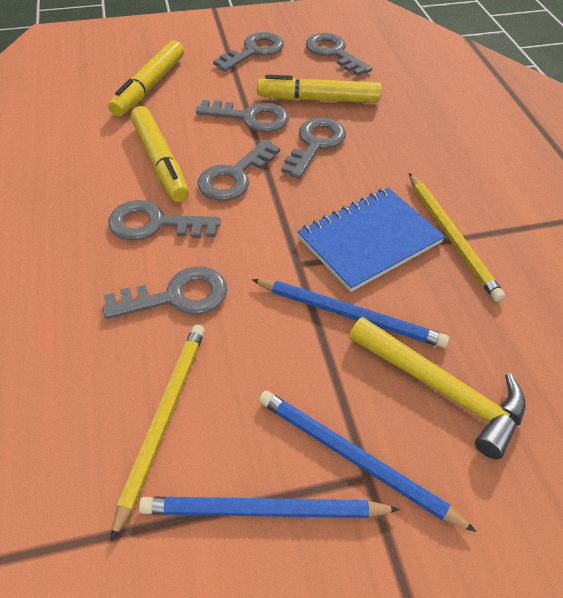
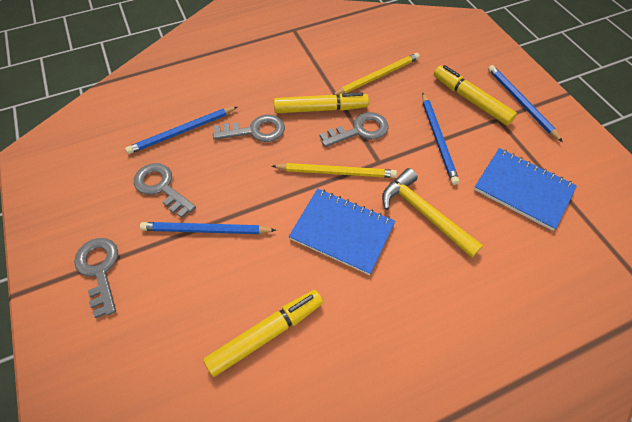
blue notebook: [297,188,445,292] = 1 -> [289,189,395,275] [474,148,577,231] = 2
blue pencil: [139,497,400,518] [252,279,449,348] [259,391,477,532] = 3 -> [125,107,237,154] [140,222,276,234] [422,93,459,185] [488,65,563,142] = 4
grey key: [103,266,227,319] [108,200,221,240] [196,100,289,132] [198,139,280,201] [213,32,284,71] [281,117,346,179] [306,33,372,76] = 7 -> [74,238,118,318] [134,163,196,218] [213,114,285,142] [320,112,388,147] = 4

